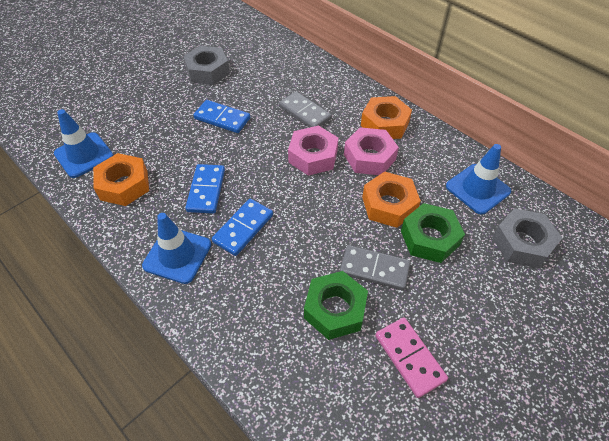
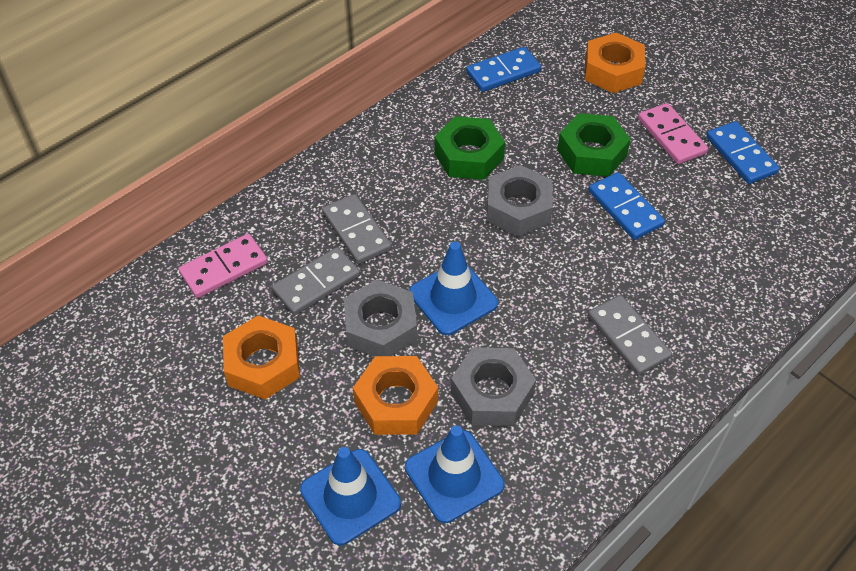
grey domino: [279,91,332,128] [340,245,410,290] = 2 -> [272,247,360,315] [322,194,392,264] [588,295,672,376] = 3
grey nut: [184,46,230,85] [492,208,562,268] = 2 -> [344,279,417,357] [451,347,536,426] [487,165,553,237] = 3
pink domino: [375,318,448,398] = 1 -> [178,234,268,298] [638,103,708,164] = 2
pink nut: [288,125,339,176] [344,127,399,175] = 2 -> none = 0

